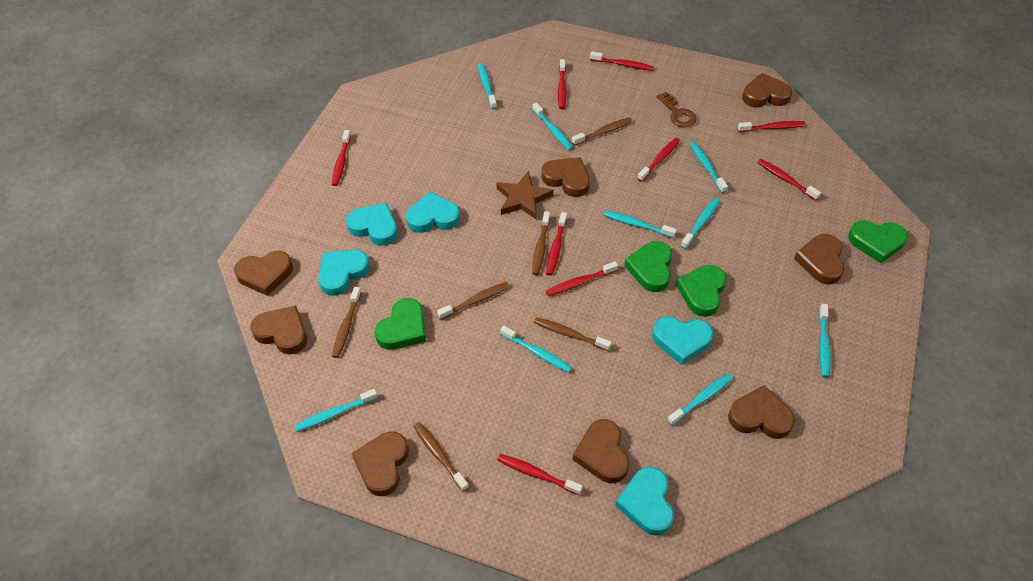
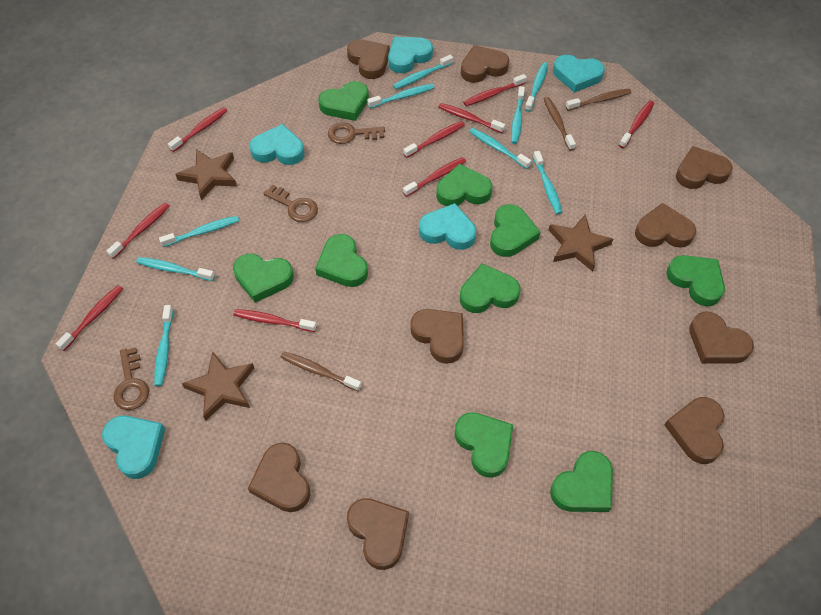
brown heart: [234,251,293,296] [250,306,307,354] [351,432,409,496] [542,157,590,197] [573,419,629,483] [728,385,795,439] [742,73,793,107] [794,234,844,284] = 8 -> [248,442,310,512] [347,39,390,79] [347,498,409,570] [410,309,464,364] [461,45,509,83] [635,203,696,248] [664,397,724,464] [676,146,733,189] [689,311,754,364] = 9
brown key: [657,92,696,128] = 1 -> [113,347,149,410] [263,185,318,222] [328,122,385,144] = 3
brown star: [496,171,553,220] = 1 -> [175,149,237,200] [182,352,254,421] [548,214,613,271] = 3
brown toothbrush: [332,287,362,358] [413,422,469,492] [437,282,510,320] [532,211,550,275] [534,317,611,351] [572,117,632,146] = 6 -> [280,351,361,391] [544,97,576,151] [566,88,631,111] = 3
green heart: [375,298,426,350] [624,241,672,292] [676,265,726,317] [848,221,908,263] = 4 -> [233,254,294,303] [315,234,368,287] [318,81,369,121] [436,164,492,206] [455,412,513,478] [460,263,521,313] [490,204,540,257] [550,451,613,512] [666,255,725,306] = 9

